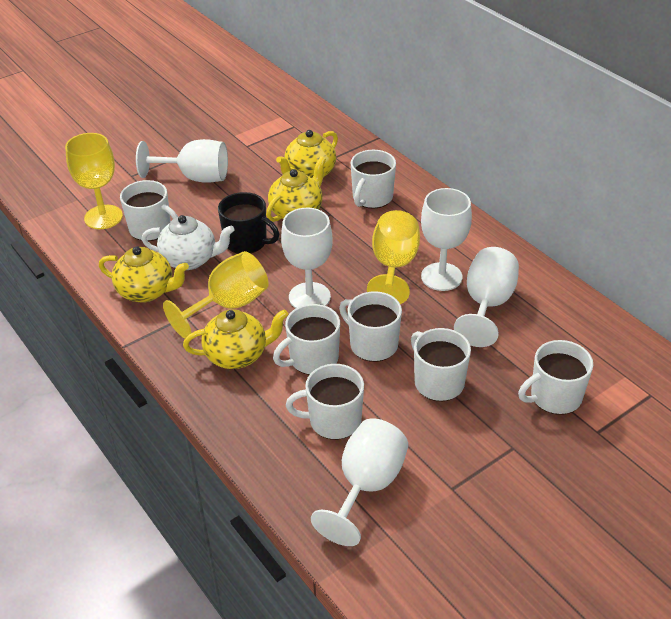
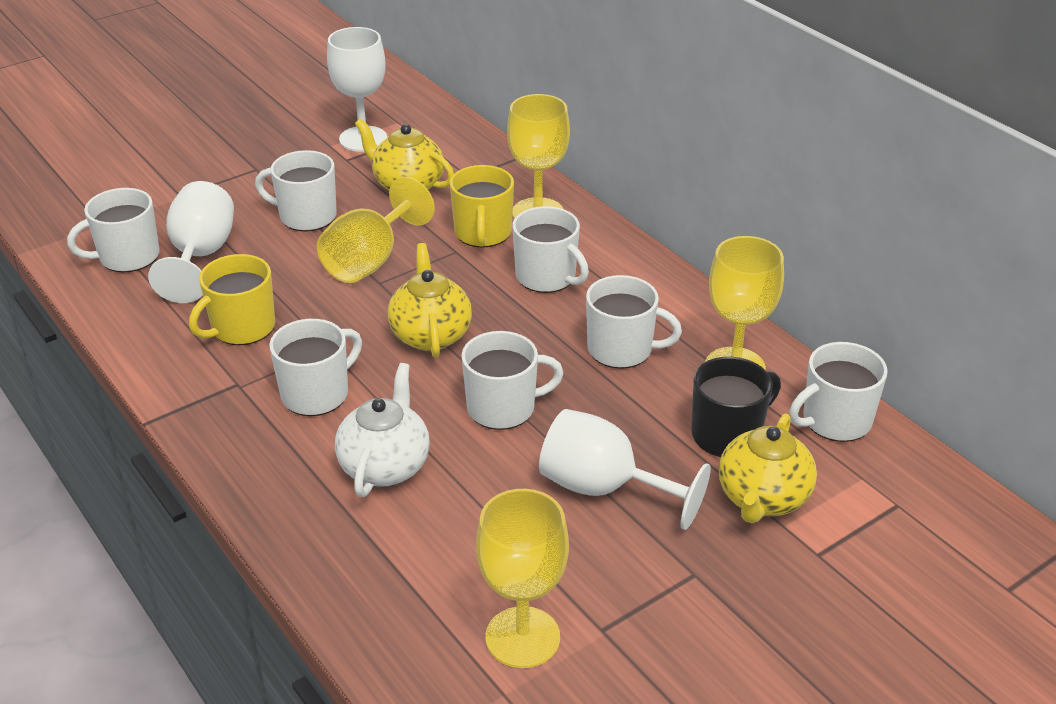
white goblet: [136,139,228,183] [281,208,333,308] [311,418,408,546] [421,188,472,291] [454,247,519,347] = 5 -> [148,181,234,303] [327,27,387,152] [539,409,711,530] = 3
yellow goblet: [65,133,123,229] [163,251,269,338] [367,210,420,304] = 3 -> [317,176,435,283] [476,489,569,668] [507,94,570,218] [705,236,784,370] = 4
yellow mug: none = 0 -> [189,254,275,345] [449,165,514,248] = 2
yellow teapot: [99,246,189,303] [183,309,288,369] [266,156,326,222] [276,130,338,178] = 4 -> [355,119,454,190] [388,243,472,358] [719,413,817,523] = 3

